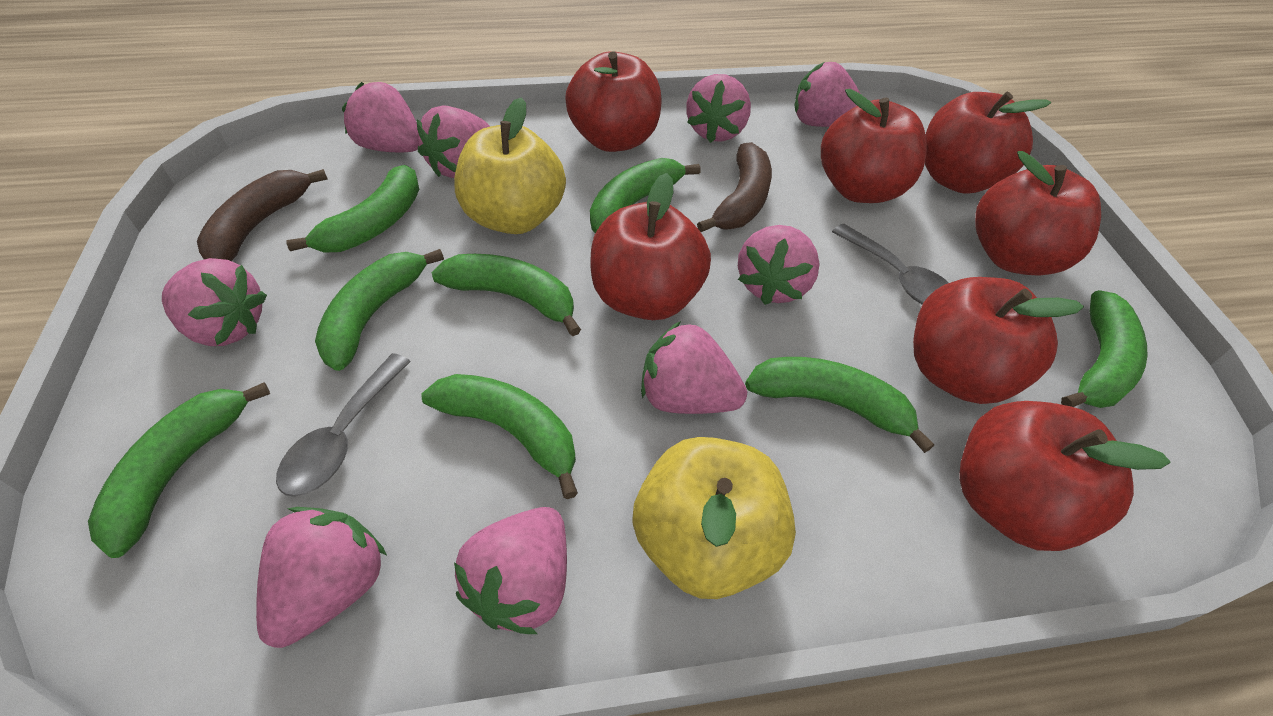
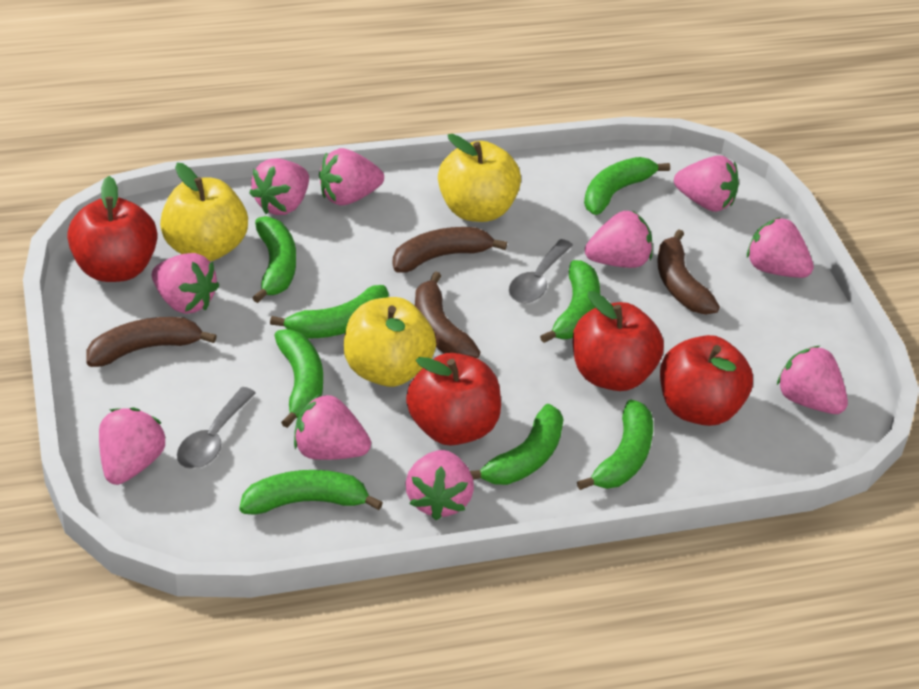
brown banana: [197,169,328,261] [697,142,772,232] = 2 -> [86,317,217,367] [392,227,507,273] [415,271,481,358] [657,229,720,315] = 4
pink strawberry: [162,258,267,346] [256,507,387,648] [342,82,419,152] [417,105,490,178] [454,507,567,634] [641,321,747,414] [686,74,751,143] [738,225,820,305] [795,62,861,127] = 9 -> [99,408,166,485] [152,253,220,314] [249,158,309,215] [294,393,371,460] [319,148,384,206] [405,450,474,520] [585,211,653,268] [674,155,739,212] [747,217,814,278] [777,346,848,414] = 10
red apple: [565,51,661,152] [591,173,711,320] [821,89,927,203] [913,277,1084,404] [925,91,1051,194] [959,401,1171,551] [975,151,1101,276] = 7 -> [67,176,157,282] [406,353,501,446] [572,291,664,391] [660,335,753,426] = 4
yellow apple: [454,98,566,234] [632,437,796,599] = 2 -> [160,163,248,261] [344,297,436,387] [438,134,521,222] = 3

